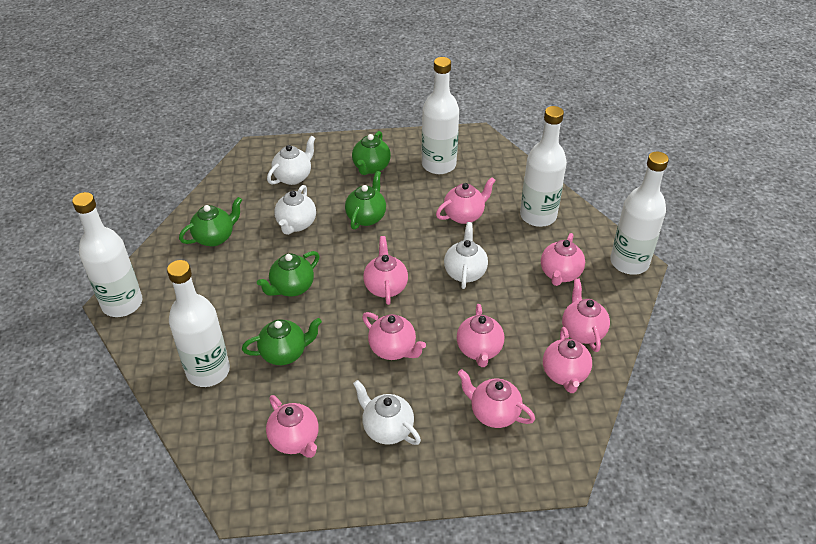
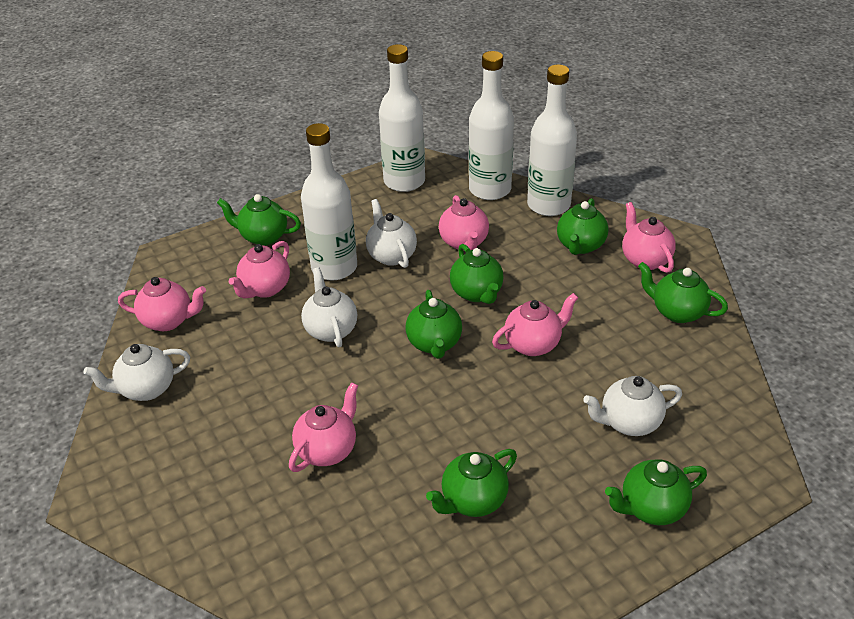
green teapot: [179,197,242,246] [242,318,322,365] [257,251,319,296] [345,171,386,230] [352,131,391,175] = 5 -> [217,194,301,246] [406,290,462,359] [426,449,517,517] [450,244,504,304] [557,198,609,255] [605,459,707,525] [638,262,728,323] = 7
pink teapot: [266,395,319,458] [362,312,426,360] [363,236,408,305] [436,177,496,224] [457,304,504,367] [458,369,535,428] [541,233,585,286] [543,327,592,393] [562,278,610,352] = 9 -> [118,277,206,331] [229,241,290,298] [289,382,358,472] [439,195,489,251] [492,293,578,356] [622,202,676,273] = 6
white bottle: [72,192,143,317] [167,260,230,387] [422,57,459,174] [520,106,567,227] [610,151,669,275] = 5 -> [301,123,357,281] [379,44,425,192] [469,51,514,200] [527,65,577,216] = 4

